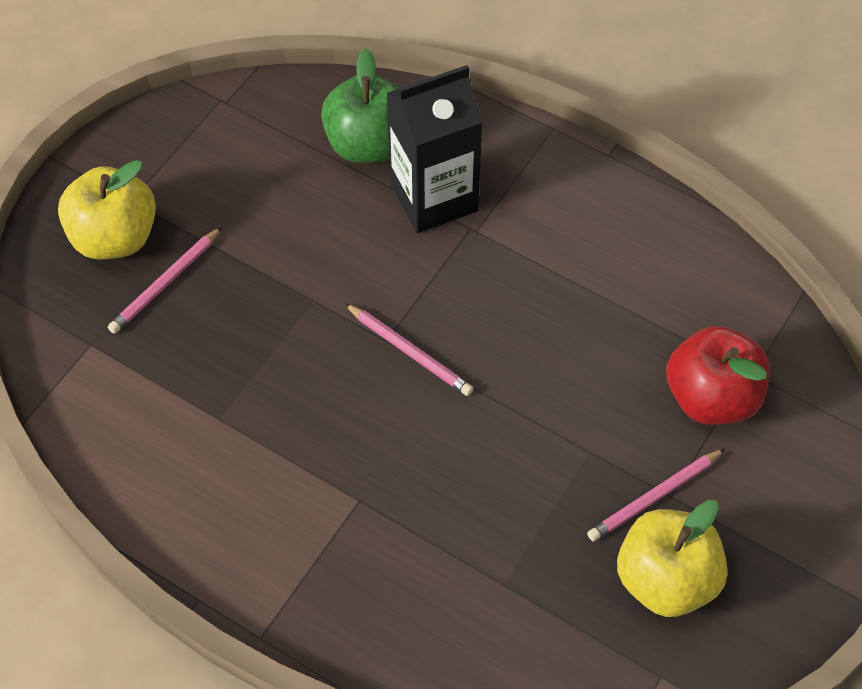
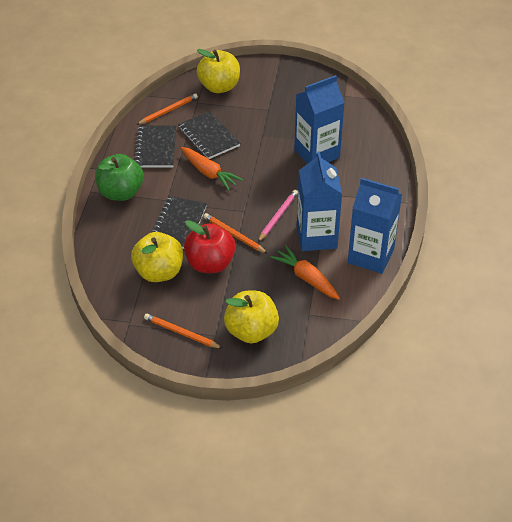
black carton: [386,65,483,233] = 1 -> none = 0
black notebook: none = 0 -> [134,125,176,168] [151,196,207,249] [178,111,240,159] = 3
blue carton: none = 0 -> [294,75,345,164] [297,152,342,251] [348,178,402,274] = 3
orange carrot: none = 0 -> [181,147,243,191] [270,245,340,300] = 2
orange pencil: none = 0 -> [136,93,198,125] [144,314,223,349] [203,213,268,254] = 3
pink pencil: [108,227,222,334] [344,303,473,396] [587,449,725,541] = 3 -> [258,190,298,242] = 1
yellow apple: [58,160,156,259] [617,500,727,617] = 2 -> [131,232,183,282] [197,49,240,93] [224,291,279,344] = 3

